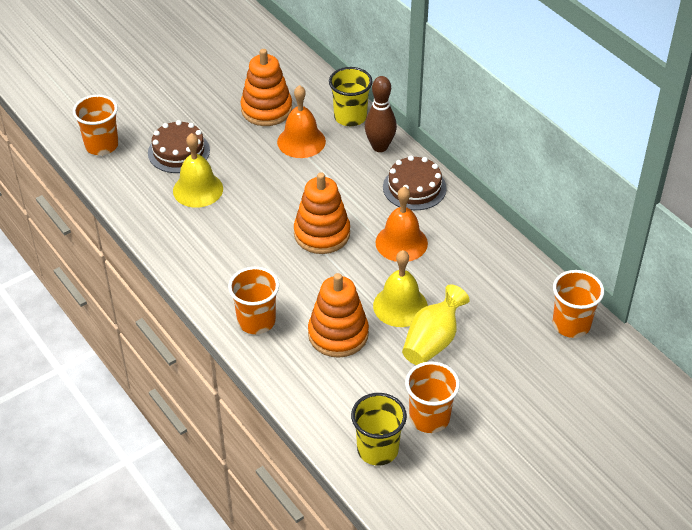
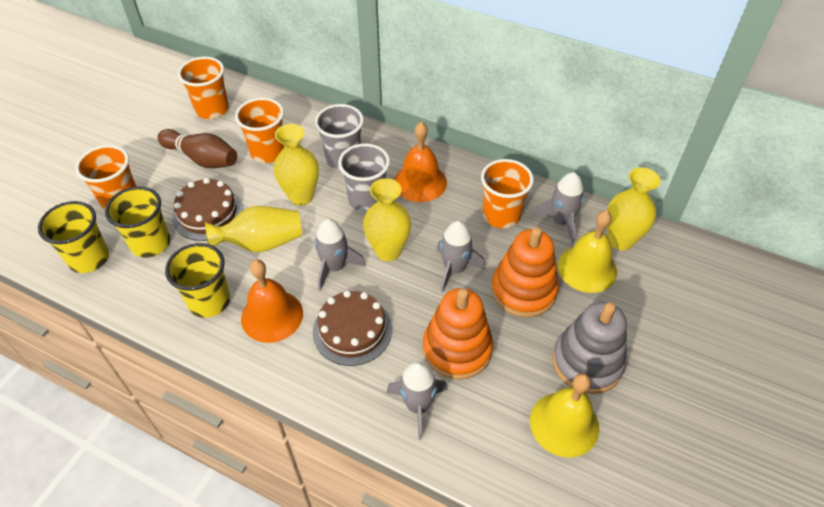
grey cup: none = 0 -> [315,104,364,170] [338,143,390,212] = 2
grey rocket: none = 0 -> [314,219,366,291] [386,361,448,440] [437,221,485,292] [532,172,584,244] = 4
grey stacking toy: none = 0 -> [552,302,627,394] = 1
orange stacking toy: [241,49,292,126] [294,173,350,254] [308,273,369,358] = 3 -> [423,288,493,380] [491,227,559,318] = 2
yellow cup: [329,67,373,126] [351,393,407,466] = 2 -> [38,201,109,273] [105,186,170,258] [165,243,230,318] = 3
yellow vase: [402,284,470,365] = 1 -> [205,206,302,252] [274,124,319,206] [363,178,411,261] [607,167,661,250] = 4

